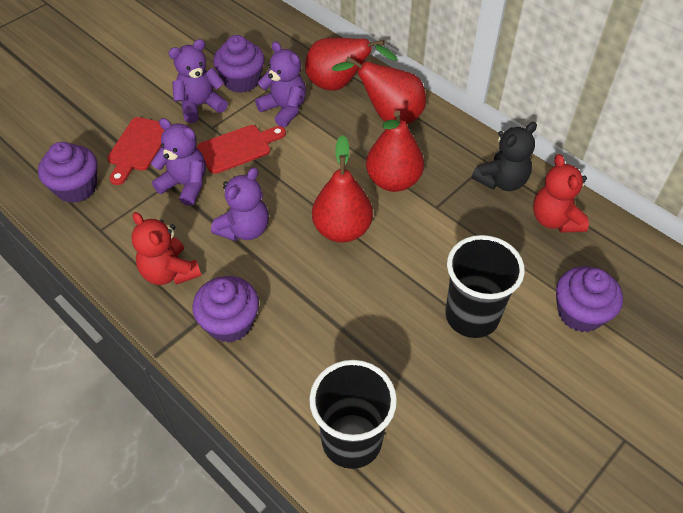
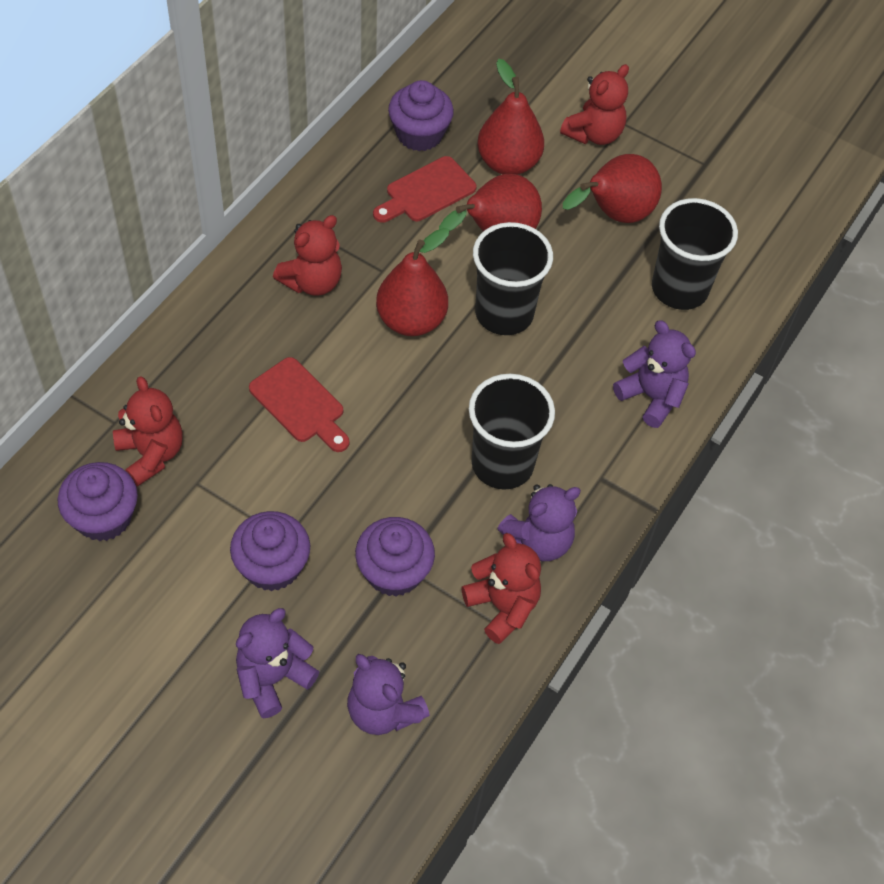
black cup: [309,360,397,469] [445,235,525,338] = 2 -> [469,374,555,490] [473,222,553,335] [652,198,738,310] = 3
black teddy bear: [472,122,537,191] = 1 -> none = 0
red teddy bear: [131,212,201,285] [533,154,589,233] = 2 -> [113,376,183,487] [273,215,342,296] [462,533,541,644] [560,64,629,145] = 4

